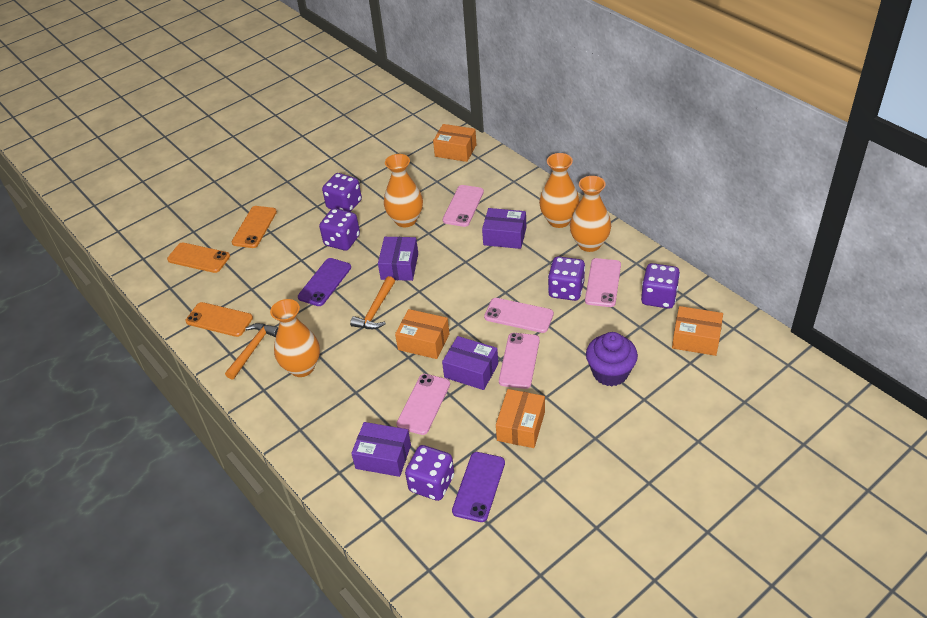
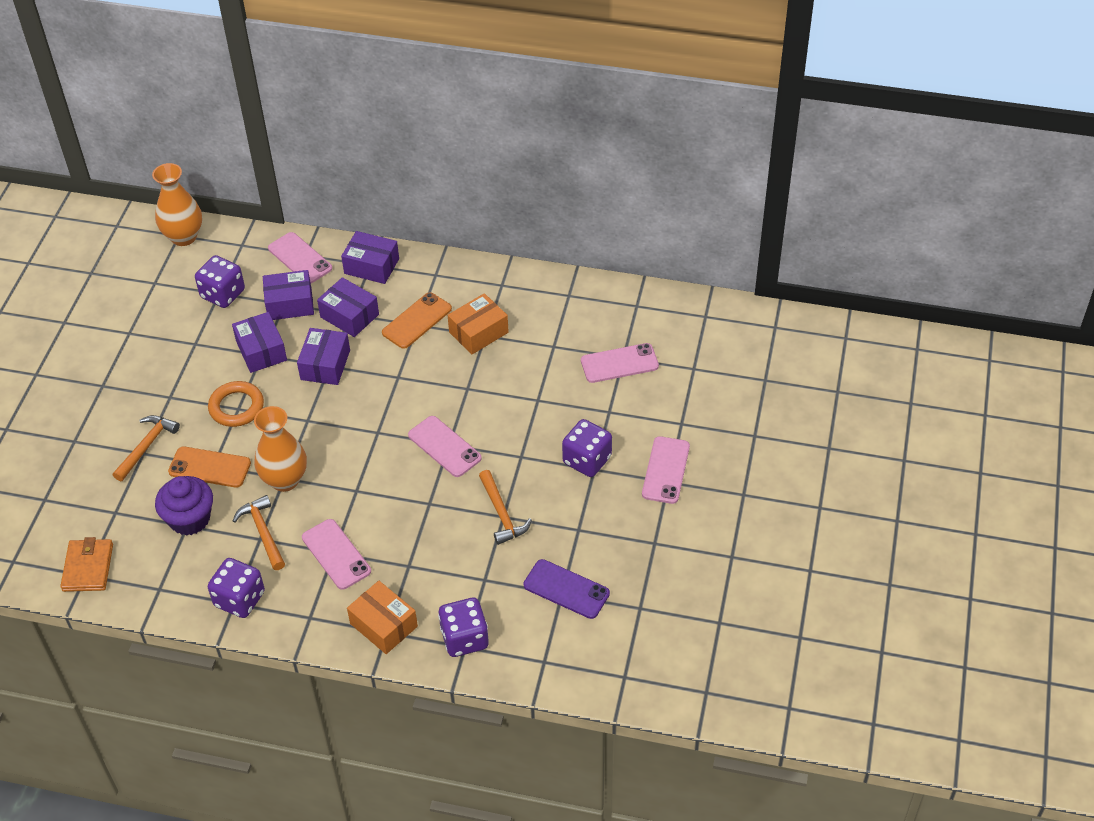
orange box: [395,309,449,359] [433,124,477,162] [496,389,545,448] [672,306,723,356] = 4 -> [347,581,418,654] [448,293,509,354] = 2
orange hammer: [225,323,278,380] [350,276,395,329] = 2 -> [113,415,180,481] [233,495,285,570] [479,470,532,545] = 3
orange phone: [167,243,230,273] [186,302,253,337] [232,206,277,248] = 3 -> [168,447,251,488] [382,292,452,349] = 2
orange ring: none = 0 -> [208,381,264,427] = 1
orange vase: [270,299,320,377] [384,154,423,227] [539,153,580,228] [570,176,611,252] = 4 -> [152,163,202,246] [254,406,307,492] = 2
orange wallet: none = 0 -> [60,537,113,592] = 1
purple box: [351,422,411,477] [378,237,418,281] [442,336,498,390] [482,208,526,249] = 4 -> [232,312,287,373] [263,270,314,320] [297,328,350,385] [317,277,379,337] [341,231,399,284] = 5
purple dice: [319,208,360,251] [322,173,362,212] [405,445,454,501] [548,256,585,301] [641,263,680,309] = 5 -> [195,255,245,308] [208,558,265,618] [438,598,489,657] [562,419,612,477] = 4
purple phone: [298,258,351,306] [452,452,505,522] = 2 -> [523,559,610,619] = 1

